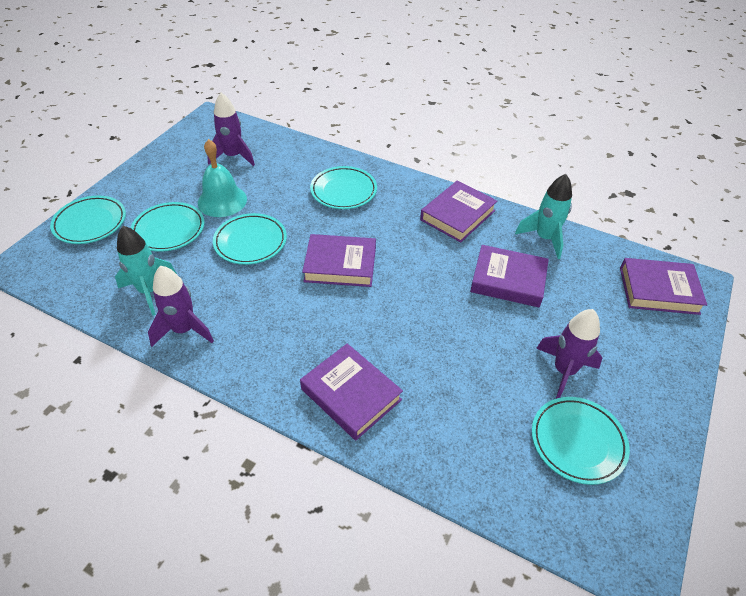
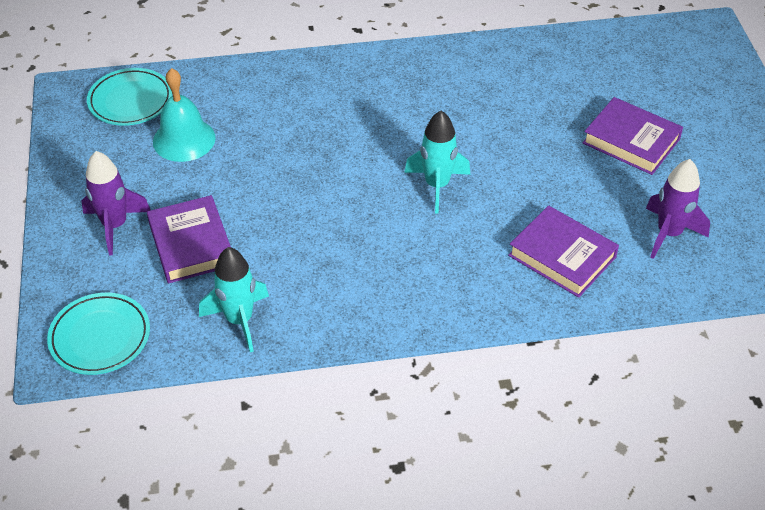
purple book: [300,343,403,440] [302,234,376,287] [420,181,497,242] [470,245,549,307] [620,258,707,315] = 5 -> [147,195,231,283] [508,205,619,298] [583,97,683,175] = 3
purple rocket: [148,265,214,347] [207,93,255,166] [536,309,602,399] = 3 -> [81,151,151,255] [646,159,710,259] = 2
turquoise plate: [50,196,126,244] [131,202,205,252] [213,213,287,265] [310,166,377,209] [532,397,630,485] = 5 -> [47,293,150,375] [87,68,172,125] = 2

